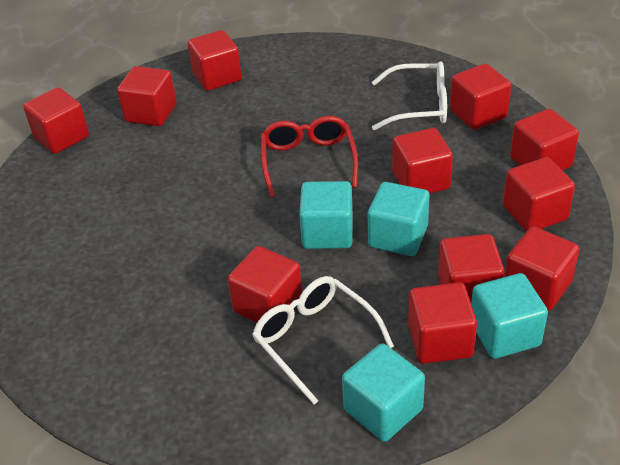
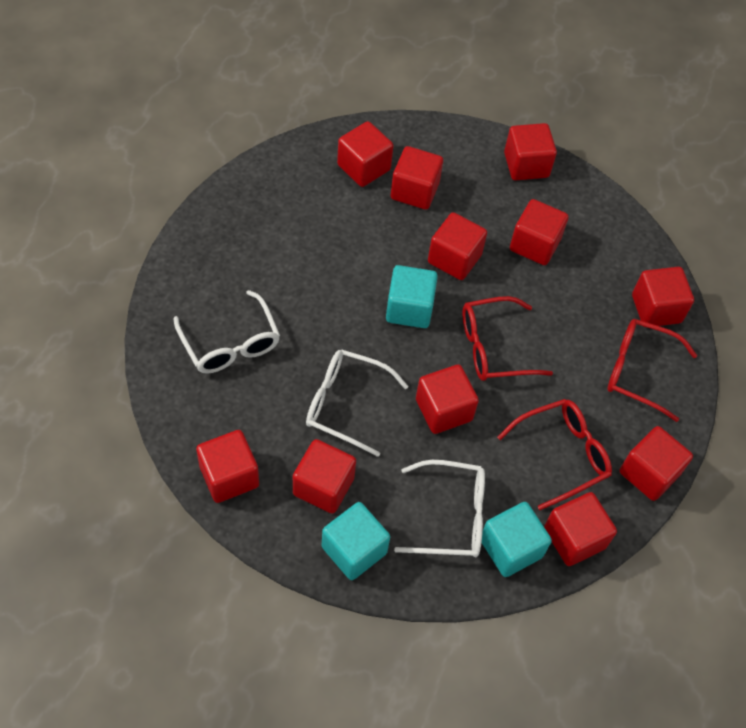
red glasses: [261,116,358,197] = 1 -> [463,296,553,381] [497,399,612,510] [607,319,697,422] = 3
turquoise cube: [299,181,353,249] [342,344,425,442] [368,182,429,256] [471,273,548,359] = 4 -> [322,502,390,580] [386,265,438,328] [482,502,552,577] = 3
white glasses: [252,276,394,405] [372,61,447,131] = 2 -> [174,290,280,374] [306,349,409,457] [394,460,485,557] = 3

